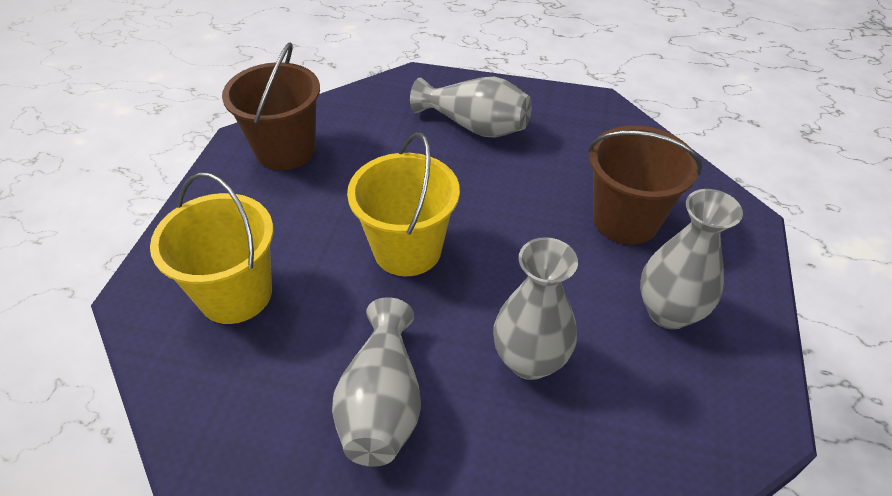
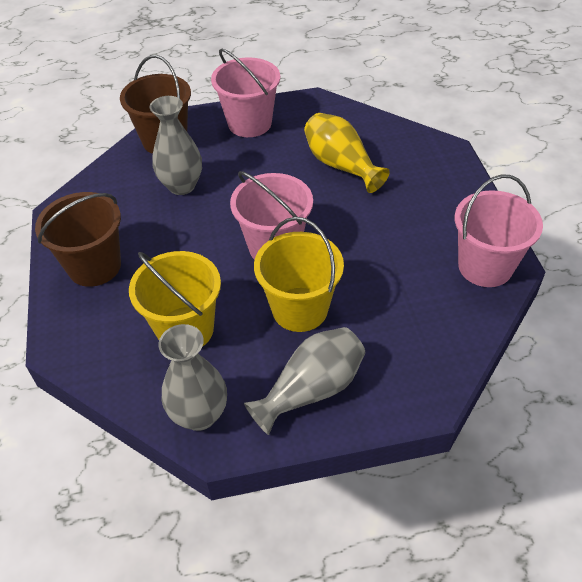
grey vase: [332,297,421,467] [410,77,532,138] [493,237,578,380] [640,189,743,329] = 4 -> [150,96,202,195] [158,324,227,431] [244,327,365,435] = 3
pink bucket: none = 0 -> [211,48,280,137] [230,171,313,260] [454,174,543,287] = 3
yellow vase: none = 0 -> [304,113,390,193] = 1

